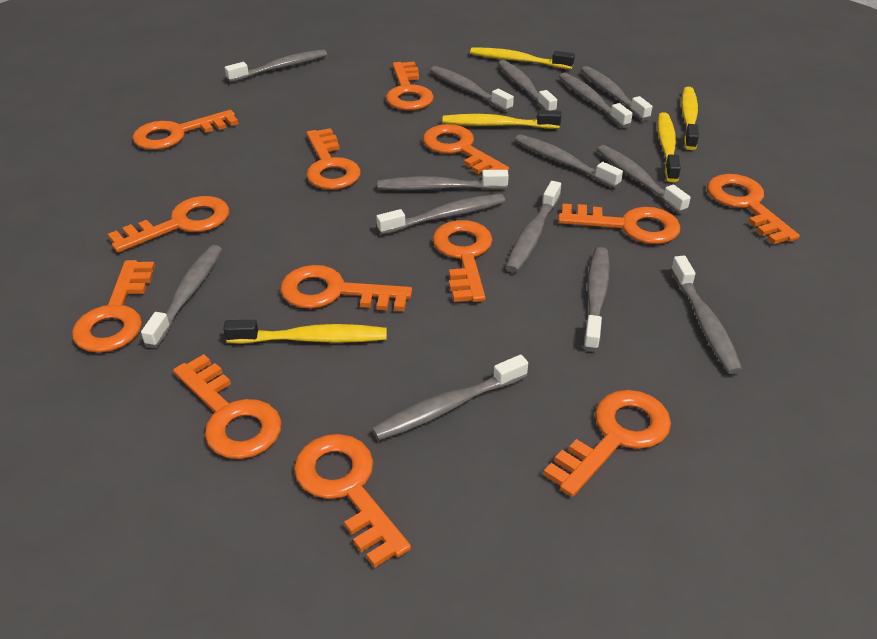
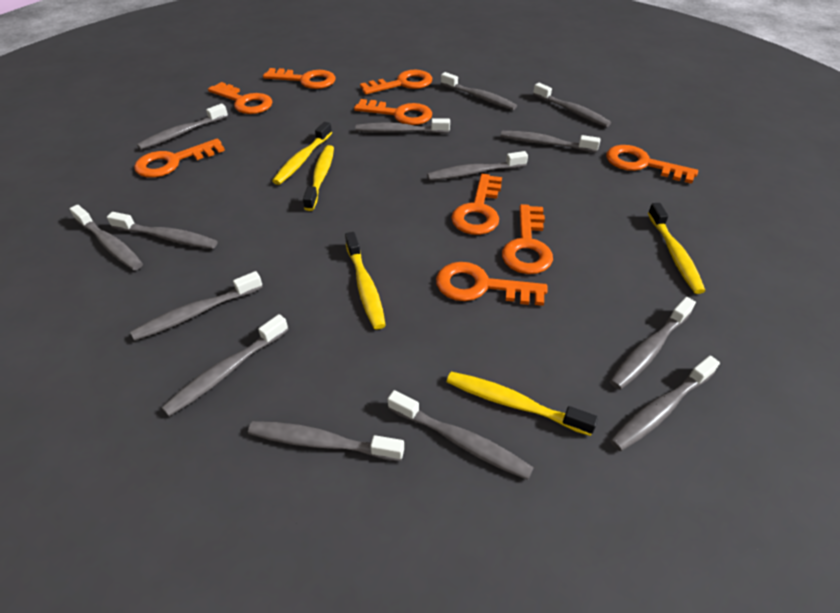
orange key: [72,260,155,353] [108,196,229,252] [132,110,239,150] [173,354,282,459] [280,265,412,311] [294,434,411,568] [306,128,361,190] [386,62,434,110] [423,124,509,174] [433,220,493,302] [543,390,671,497] [558,204,681,244] [707,174,800,244] = 13 -> [134,139,225,178] [208,82,272,114] [263,68,336,89] [354,99,432,125] [360,70,432,94] [436,262,547,306] [451,174,502,235] [502,204,553,274] [606,145,698,184] = 9

